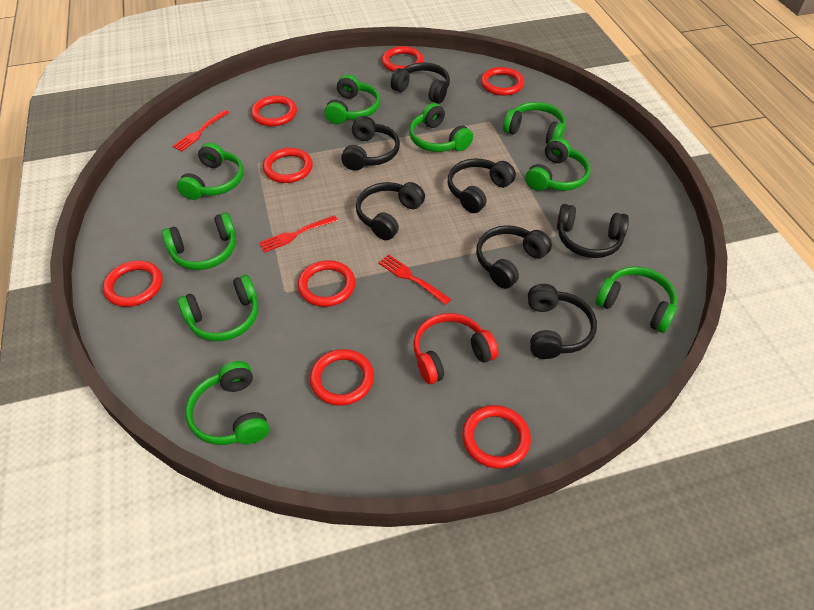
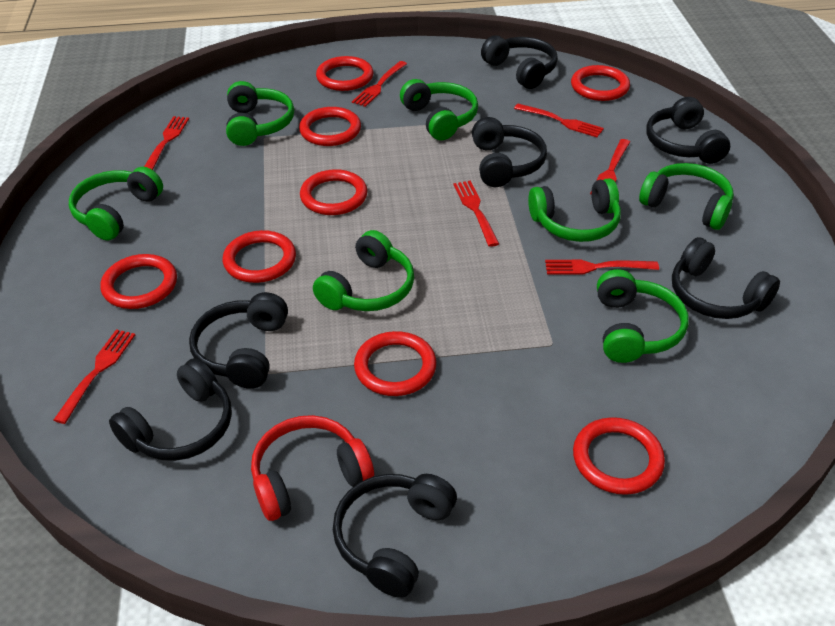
green headphones: [162,212,236,270] [177,142,244,200] [177,275,258,341] [185,361,269,445] [324,74,380,124] [409,103,473,152] [503,102,566,144] [525,137,590,191] [596,266,677,333] = 9 -> [69,167,163,241] [226,81,294,146] [313,230,414,311] [400,79,478,140] [528,178,621,242] [597,269,689,363] [639,163,734,230] = 7
red fork: [172,110,229,151] [259,215,338,253] [378,254,451,305] = 3 -> [54,329,135,424] [144,116,189,170] [352,61,407,107] [453,181,499,247] [514,104,604,137] [545,260,659,275] [590,139,630,194] = 7

